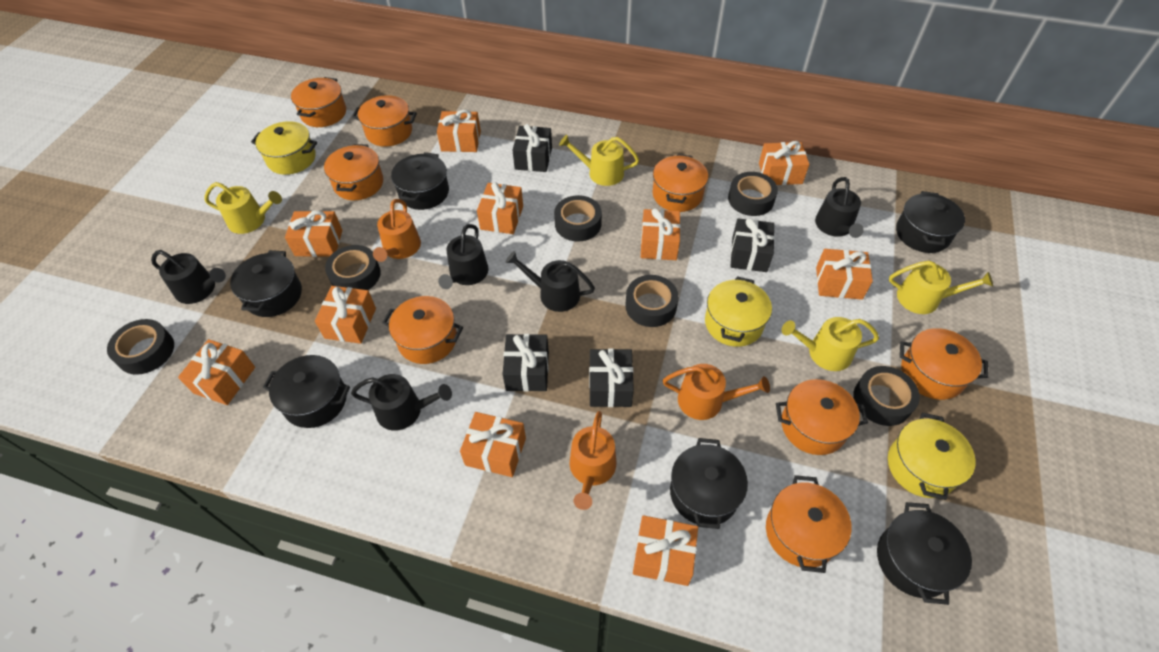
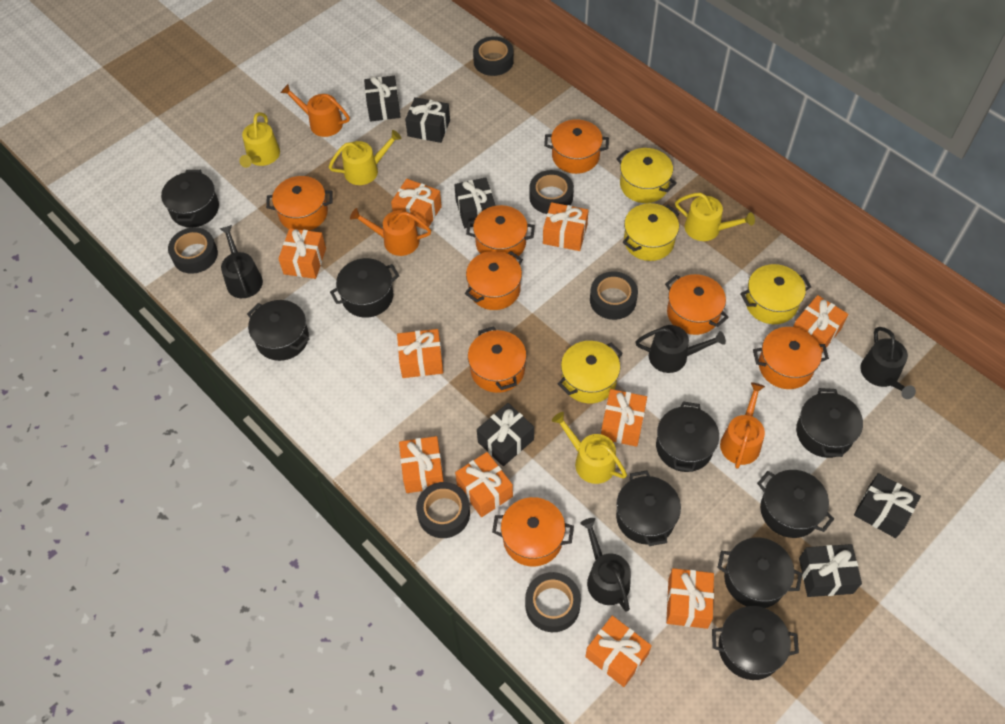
black gift: [503,334,549,392] [513,124,552,172] [589,349,634,407] [731,218,775,272] = 4 -> [364,76,401,122] [405,97,450,143] [454,177,496,228] [477,403,534,466] [799,544,862,597] [854,473,921,538] = 6
black pot: [230,250,302,317] [263,355,350,428] [391,152,449,210] [670,438,748,529] [877,502,972,605] [896,191,965,253] = 6 -> [161,170,219,228] [247,300,309,361] [330,258,399,318] [616,471,681,546] [656,401,719,472] [712,606,799,680] [717,538,802,608] [757,470,834,538] [796,388,863,458] = 9
black watering can: [151,250,226,304] [351,374,452,431] [438,224,488,289] [506,251,595,312] [815,177,864,238] = 5 -> [220,225,263,298] [580,518,631,612] [636,325,726,373] [860,327,916,399] = 4
yellow pot: [251,121,317,175] [705,276,772,347] [888,413,976,500] = 3 -> [558,341,623,404] [616,148,677,203] [623,203,679,261] [740,264,811,324] = 4

